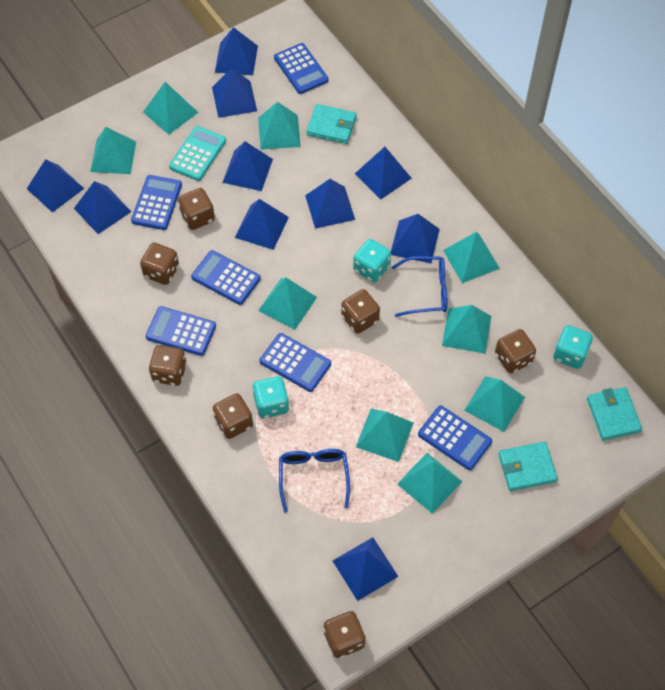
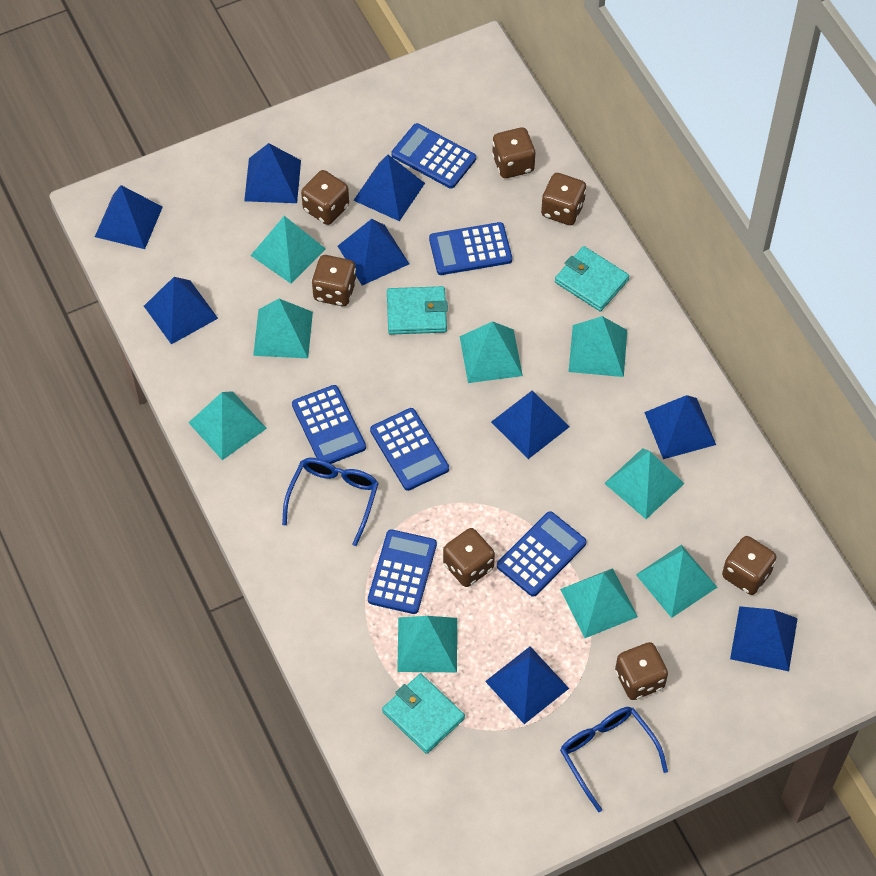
blue pyramid: [27,159,84,213] [74,181,131,234] [212,68,257,118] [215,27,258,75] [222,141,273,191] [235,199,289,250] [305,179,355,229] [333,537,399,601] [355,147,412,199] [391,214,440,263] = 10 -> [95,185,163,249] [144,277,218,344] [244,143,301,203] [338,219,409,285] [353,155,425,221] [485,646,569,724] [491,390,570,459] [644,395,716,459] [730,606,798,671] = 9
turquoise calculator: [169,126,226,181] = 1 -> none = 0
turquoise dice: [252,376,289,418] [353,239,391,282] [553,325,593,369] = 3 -> none = 0

